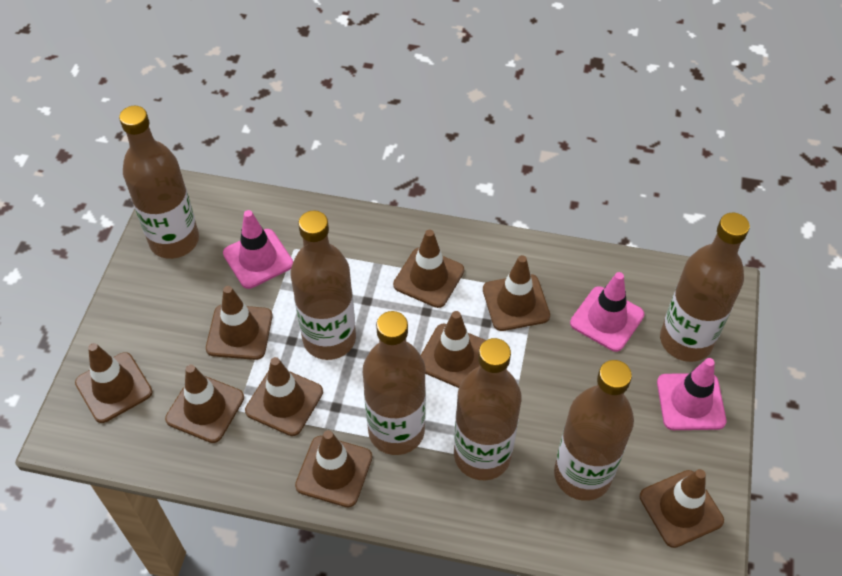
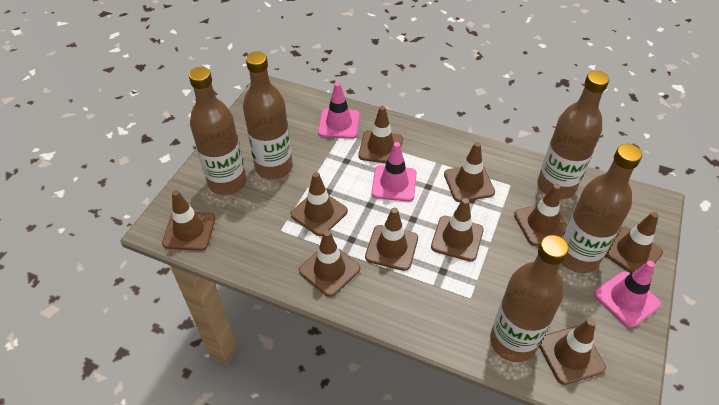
brown bottle: [119,106,199,259] [291,211,356,360] [363,311,426,455] [454,338,521,480] [554,360,634,501] [660,213,750,362] = 6 -> [189,67,246,195] [243,51,292,179] [490,235,569,362] [537,71,609,199] [562,144,642,273] = 5
brown traffic cone: [75,343,152,423] [165,365,244,443] [206,286,273,360] [245,357,323,436] [295,430,372,507] [393,230,464,308] [421,311,486,388] [483,255,550,331] [640,469,724,548] = 9 -> [162,190,215,251] [290,172,348,236] [299,230,360,297] [358,106,403,163] [365,208,418,271] [431,198,484,261] [444,142,495,202] [514,184,567,246] [539,319,606,385] [605,212,663,273] = 10

